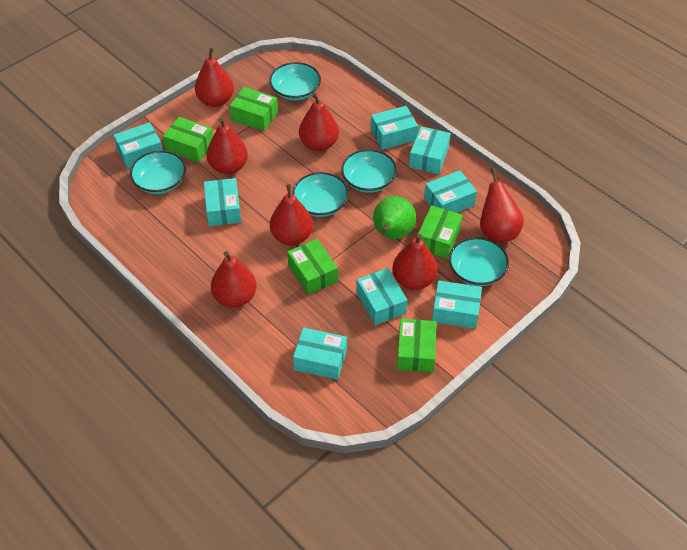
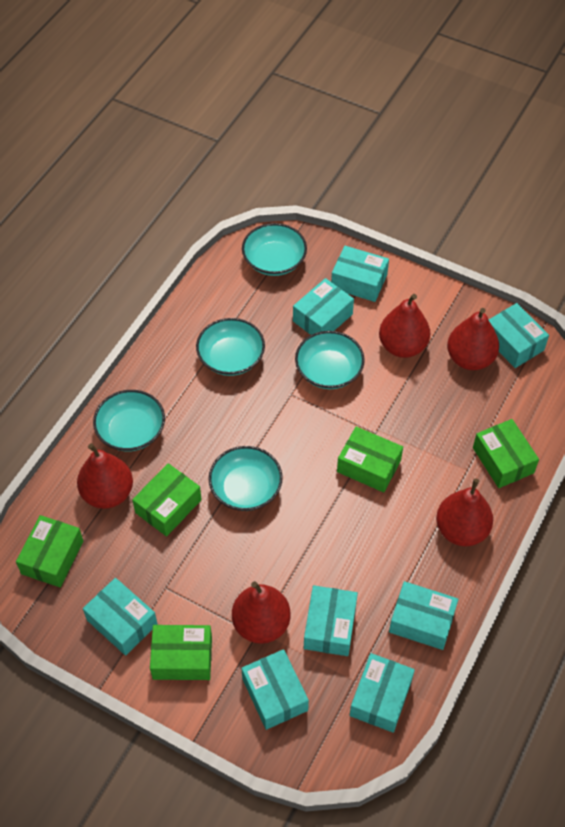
green pear: [373,196,416,239] = 1 -> none = 0
red pear: [195,47,234,107] [207,118,248,174] [211,251,257,308] [270,184,313,245] [299,93,339,151] [392,234,437,290] [480,168,524,243] = 7 -> [77,443,133,509] [232,581,291,644] [379,294,430,358] [436,478,493,546] [447,308,499,370] = 5

